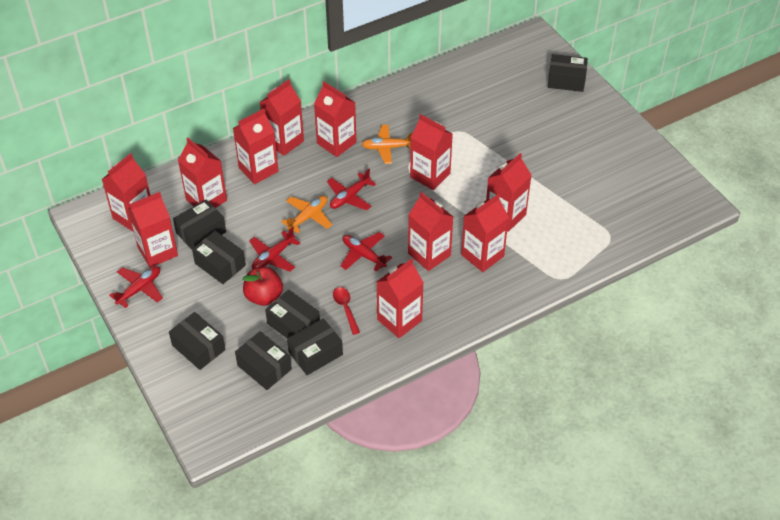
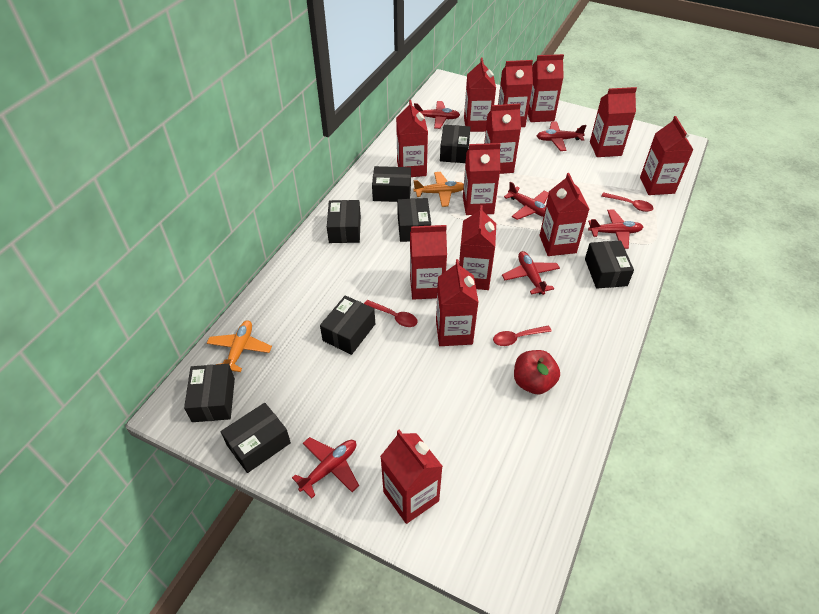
black box: [169,312,226,370] [173,199,226,250] [192,231,246,284] [235,331,292,390] [265,290,320,338] [287,318,343,375] [548,54,588,92] = 7 -> [184,364,235,422] [221,403,291,473] [320,295,375,355] [327,200,361,243] [372,166,411,202] [397,198,431,242] [440,125,471,163] [585,240,634,289] = 8
red carton: [101,153,150,232] [128,192,178,268] [178,138,227,208] [233,108,278,184] [259,79,304,156] [314,81,357,157] [377,259,424,338] [408,192,453,271] [410,114,453,190] [461,194,509,272] [486,153,532,232] = 11 -> [380,429,443,524] [396,100,428,177] [410,225,447,300] [436,259,479,346] [459,205,496,290] [463,143,501,215] [464,58,496,132] [484,103,521,174] [498,60,533,127] [528,54,564,122] [540,173,589,256] [590,87,637,157] [640,116,694,195] = 13
red plane: [109,266,163,308] [249,227,300,272] [327,169,376,210] [341,232,392,272] = 4 -> [292,437,359,499] [414,101,460,129] [502,251,560,295] [504,181,549,220] [537,121,587,151] [588,209,643,249] = 6
red spoon: [333,287,360,335] = 1 -> [364,300,418,327] [493,325,552,346] [601,192,653,212] = 3

